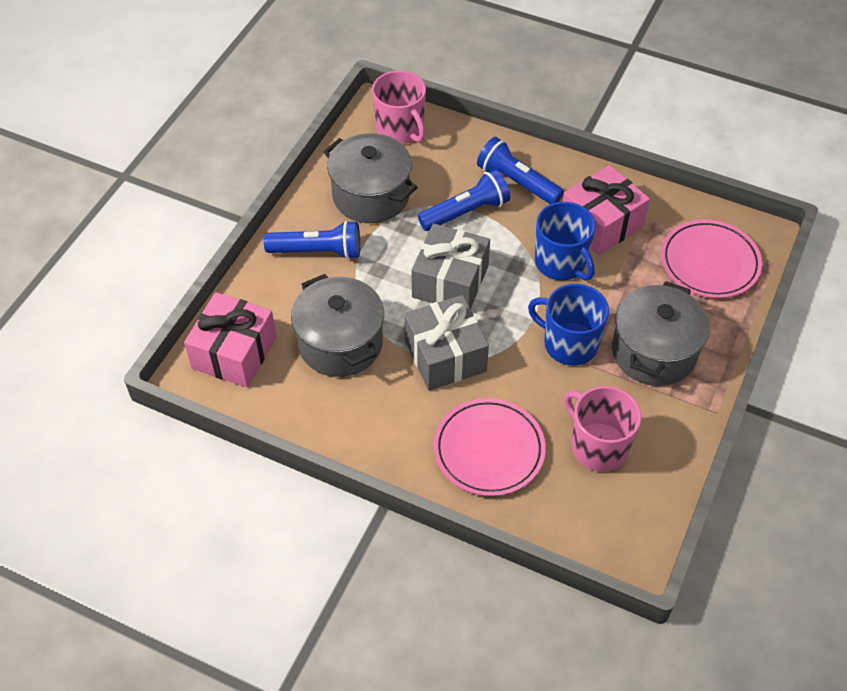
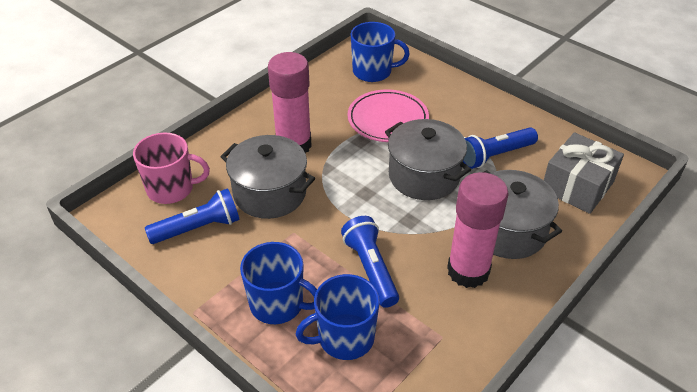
blue mug: [528,284,609,366] [535,202,596,281] = 2 -> [240,242,317,324] [296,274,380,360] [351,22,410,82] = 3
grey gift: [404,295,489,390] [411,223,490,309] = 2 -> [544,132,624,214] = 1
pink gift: [184,292,277,388] [563,165,650,255] = 2 -> none = 0
pink glue stick: none = 0 -> [268,52,312,153] [447,172,509,288] = 2
pink mug: [372,70,426,144] [564,386,641,472] = 2 -> [133,133,210,204] = 1
pink plate: [434,398,546,496] [661,220,762,298] = 2 -> [348,89,429,142] = 1

